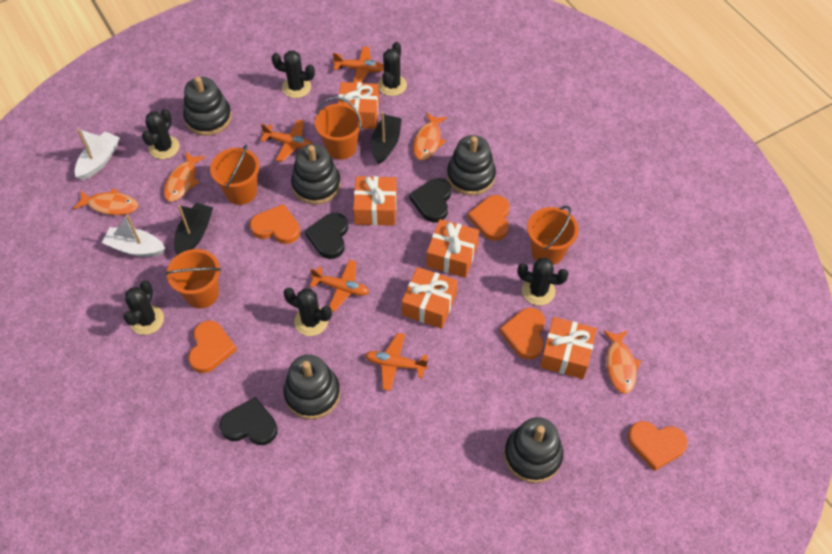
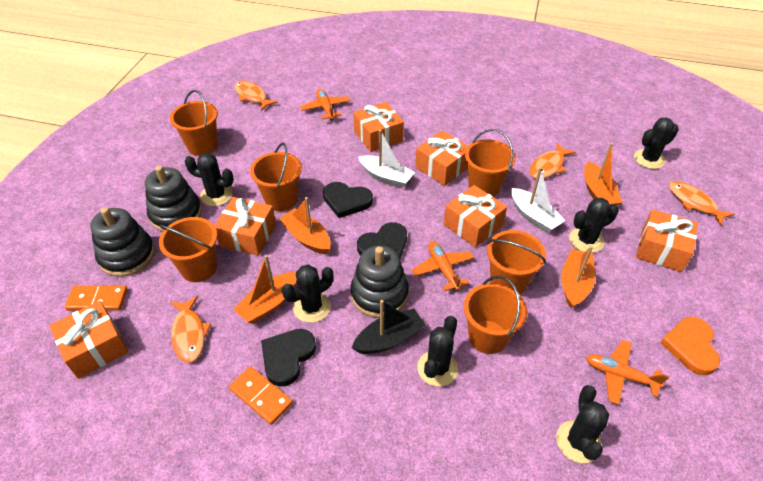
black boat: [174,203,213,255] [371,112,402,164] = 2 -> [352,300,426,354] = 1
black stacking toy: [183,77,232,136] [284,355,340,419] [291,144,341,204] [447,135,496,195] [504,417,563,483] = 5 -> [90,207,155,277] [145,165,202,232] [350,246,409,318] = 3
orange boat: none = 0 -> [233,255,297,324] [279,197,331,255] [561,246,595,308] [584,143,622,205] = 4
orange bucket: [165,249,221,308] [210,144,260,205] [315,97,362,160] [527,206,579,265] = 4 -> [159,217,217,282] [170,90,218,156] [250,143,302,211] [464,276,527,354] [465,129,515,197] [487,230,546,295] = 6
orange domino: none = 0 -> [65,286,128,311] [229,366,293,425] = 2
orange gift: [338,82,379,129] [353,176,397,226] [402,267,458,329] [426,219,479,278] [540,317,597,379] = 5 -> [49,301,128,379] [214,197,276,256] [353,102,404,152] [415,131,468,186] [444,185,507,248] [636,209,698,272] = 6
orange heart: [188,320,237,373] [250,204,300,244] [468,195,510,241] [499,308,545,359] [628,421,688,471] = 5 -> [660,317,720,375] = 1
orange plane: [260,119,313,162] [310,260,369,312] [333,46,384,83] [365,333,428,391] = 4 -> [300,89,350,121] [411,241,474,291] [586,340,669,405] = 3

